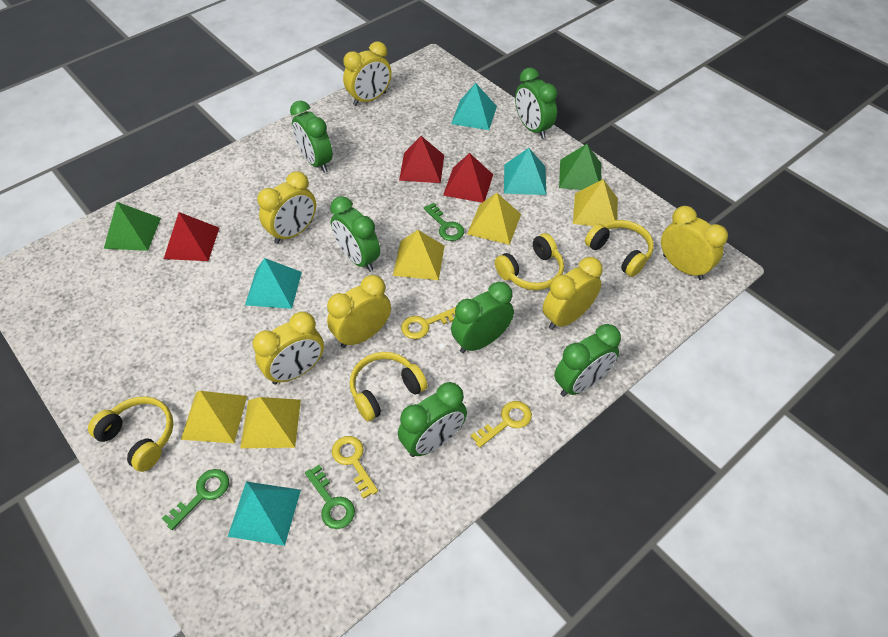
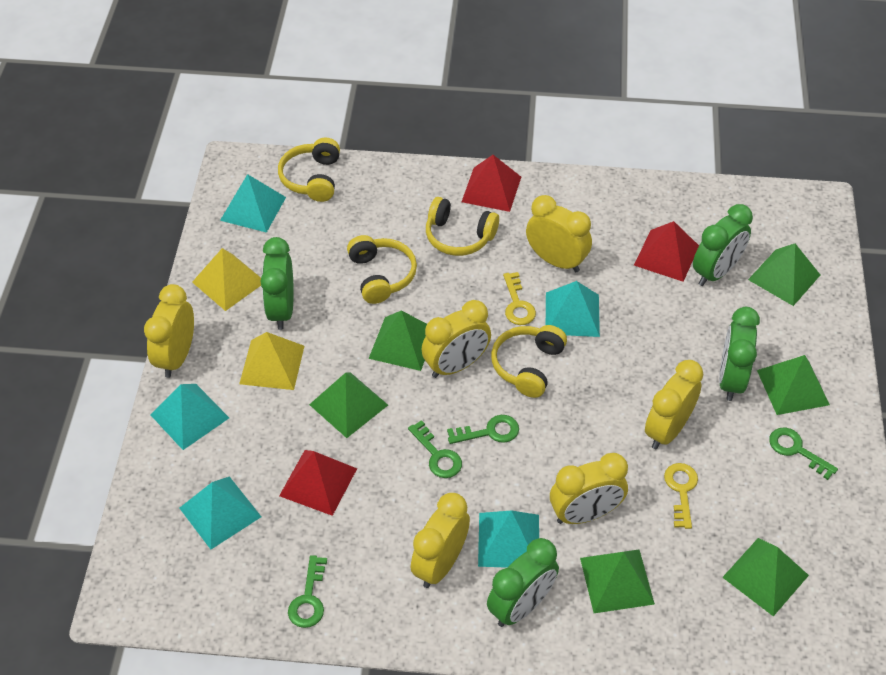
green clock: [290,100,333,173] [330,196,380,272] [398,382,467,457] [451,282,514,353] [515,67,557,139] [554,324,621,397] = 6 -> [260,237,294,330] [487,538,559,627] [693,204,753,286] [719,307,760,401] = 4
green key: [162,469,229,530] [305,465,355,529] [423,203,464,241] = 3 -> [288,555,327,628] [408,420,462,478] [447,415,519,444] [769,428,838,480] = 4
green pyramid: [104,202,161,251] [559,144,601,190] = 2 -> [309,373,388,438] [368,310,427,371] [580,550,655,613] [722,538,809,616] [748,244,820,306] [757,355,830,415] = 6
turquoise pyramid: [228,482,301,546] [245,258,302,309] [451,83,497,130] [504,148,546,195] = 4 -> [150,384,229,450] [179,476,261,549] [220,174,286,233] [478,510,539,568] [546,281,600,337] = 5
yellow key: [332,436,378,499] [401,307,456,339] [471,401,532,448] = 3 -> [503,272,536,325] [664,463,698,529] = 2
yellow pyramid: [181,391,247,443] [240,397,301,448] [393,230,445,280] [467,193,521,245] [573,179,618,229] = 5 -> [192,248,261,311] [239,332,304,390] = 2

